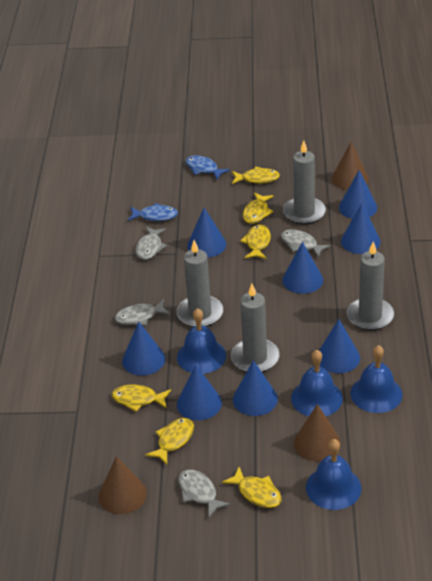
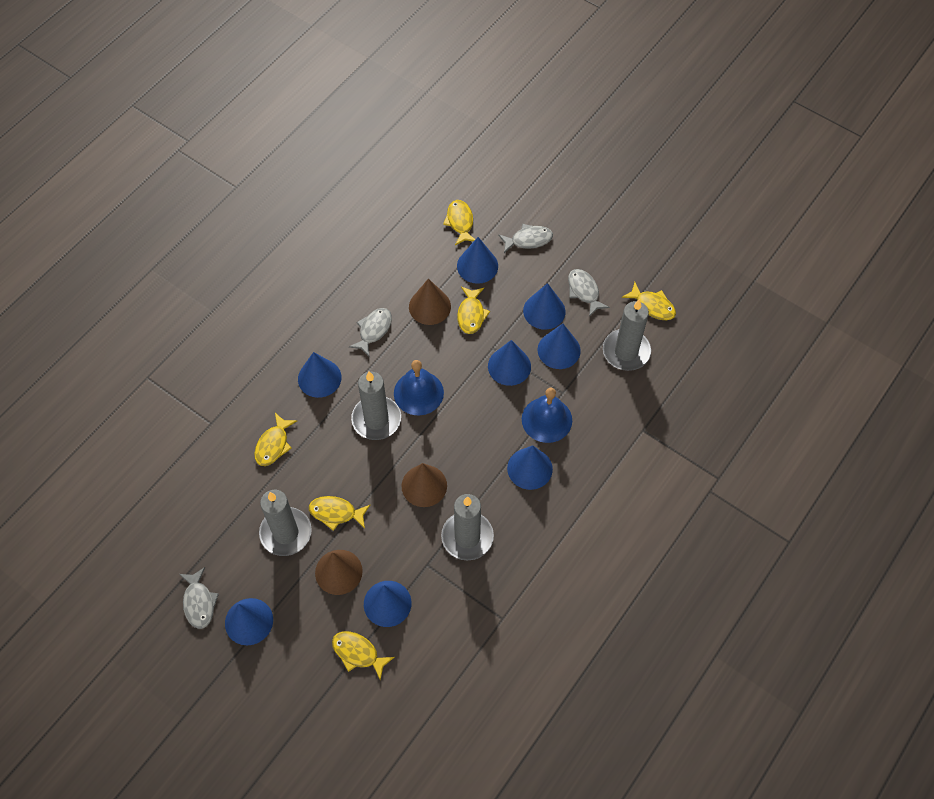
blue bell: [177,308,226,374] [291,350,343,416] [306,439,362,510] [350,345,402,413] = 4 -> [394,360,444,416] [522,388,572,443] = 2
blue fish: [128,203,178,221] [186,155,230,180] = 2 -> none = 0

